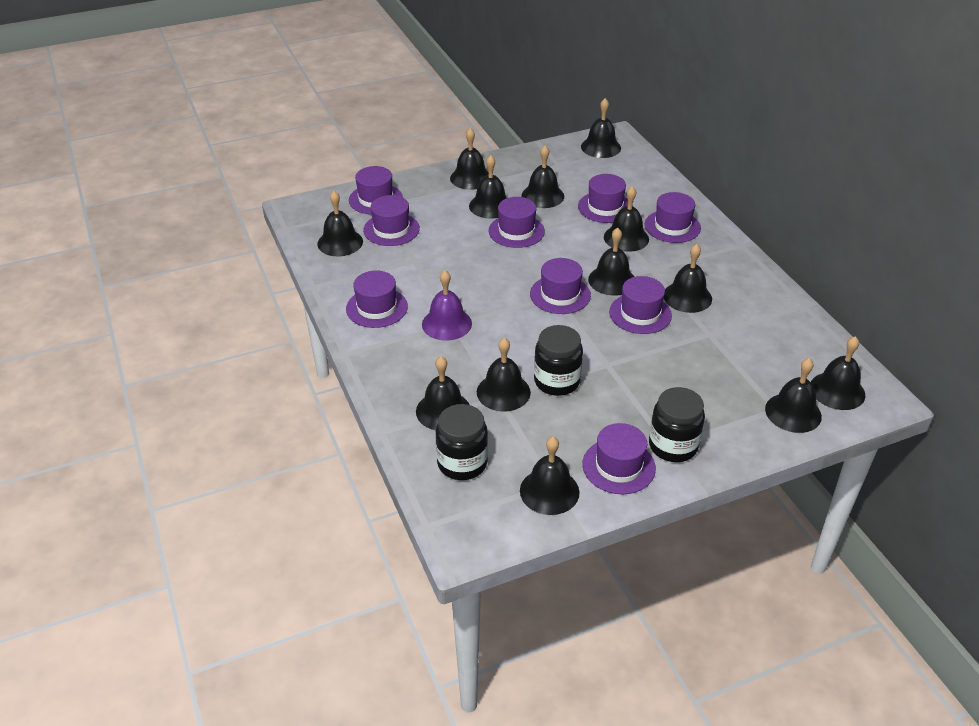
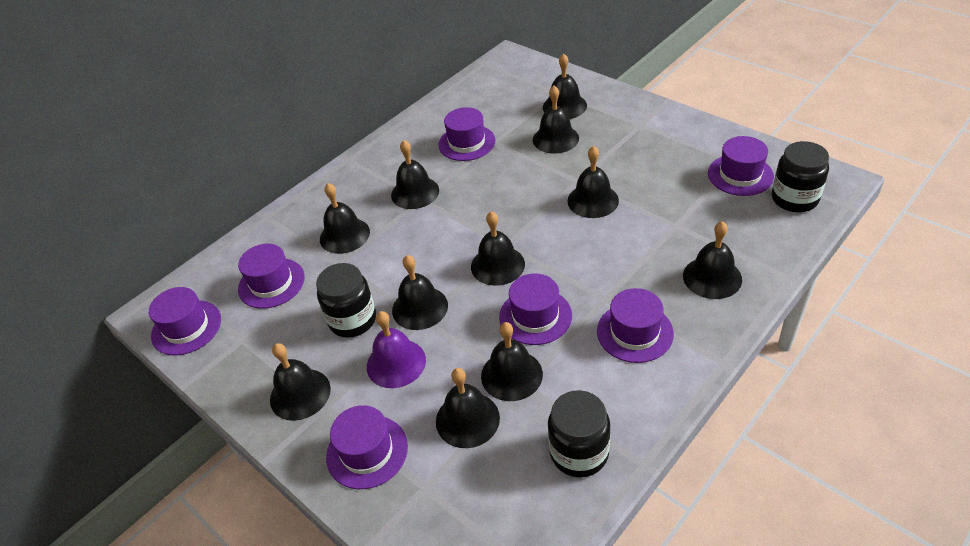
black bell: [317,191,363,256] [416,356,469,430] [450,128,489,190] [469,155,507,219] [477,338,531,412] [520,437,580,515] [522,145,564,208] [581,98,621,158] [588,228,634,296] [604,186,649,252] [664,244,712,313] [765,358,822,433] [811,336,865,410] = 13 -> [270,343,331,421] [320,183,370,254] [391,140,439,209] [392,255,448,330] [436,368,500,448] [471,211,525,286] [481,322,543,401] [533,86,579,154] [543,53,587,119] [567,146,619,218] [683,221,742,299] = 11
purple hat: [346,270,408,328] [349,166,403,215] [363,195,420,246] [489,197,545,248] [530,258,591,314] [578,174,628,223] [582,423,656,494] [609,276,672,334] [645,192,701,243] = 9 -> [149,287,221,356] [238,244,305,309] [326,405,408,489] [438,107,495,161] [499,274,572,345] [597,288,674,363] [708,136,774,196] = 7

